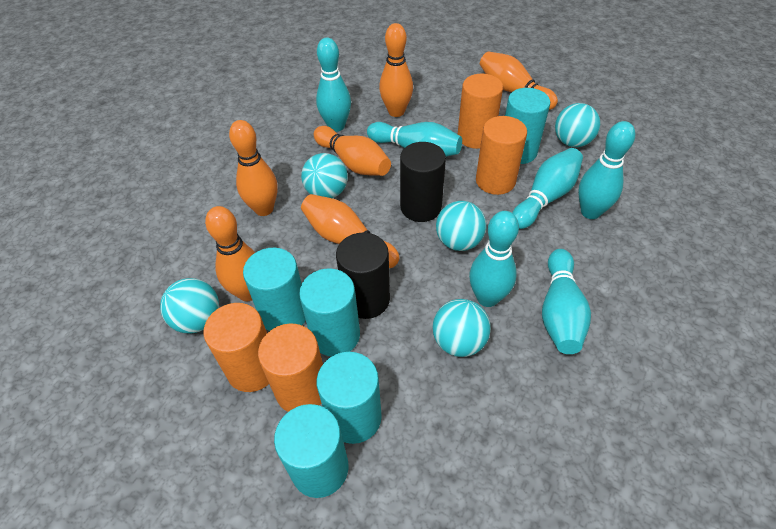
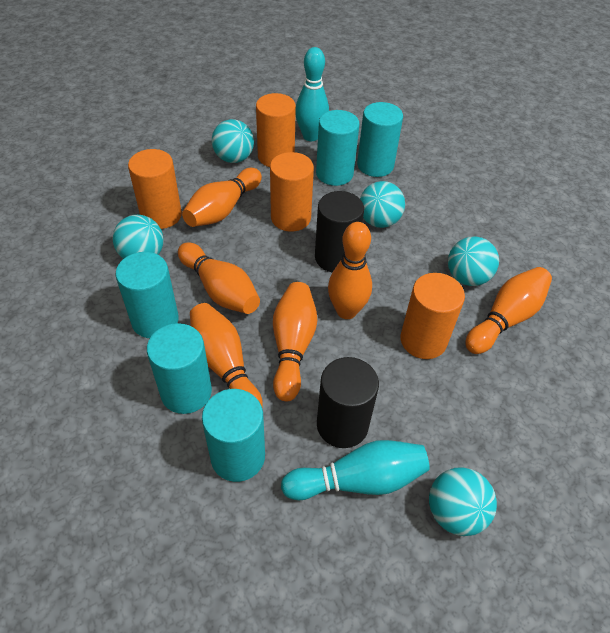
turquoise bowling pin: [316,38,351,132] [367,122,462,157] [469,211,519,307] [512,148,583,229] [542,249,591,354] [578,121,635,219] = 6 -> [281,440,430,500] [296,47,329,141] = 2

